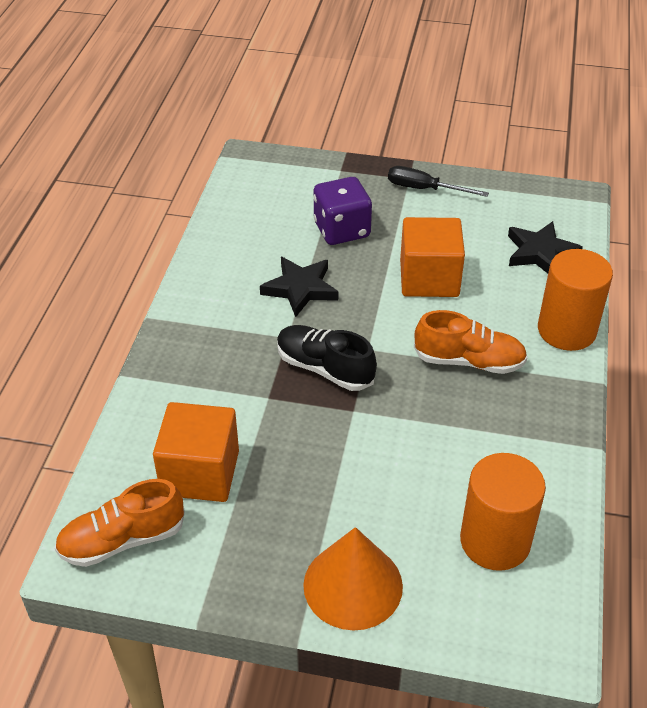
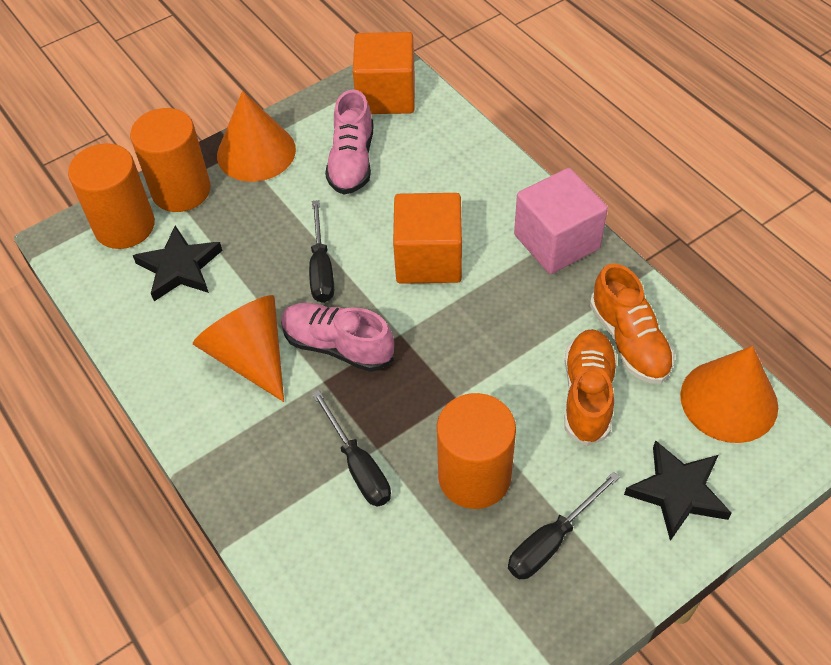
black screwdriver: [388,166,489,197] = 1 -> [309,200,334,303] [312,390,391,507] [508,471,620,579] = 3
black shoe: [277,325,377,391] = 1 -> none = 0
orange cone: [303,527,403,631] = 1 -> [193,295,284,402] [217,91,296,182] [680,346,778,443] = 3
orange cylinder: [460,453,546,571] [538,249,613,351] = 2 -> [68,143,155,249] [130,108,211,212] [437,393,516,509] = 3
pink cube: none = 0 -> [514,168,608,274] = 1
pink shoe: none = 0 -> [281,303,394,372] [325,89,373,194] = 2
purple dice: [314,177,372,245] = 1 -> none = 0

